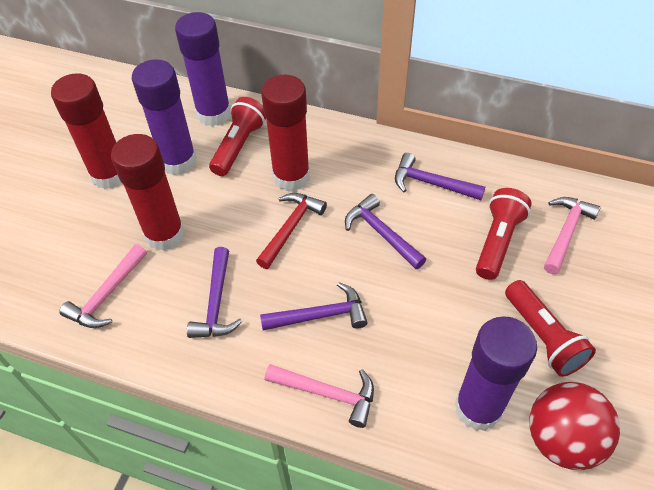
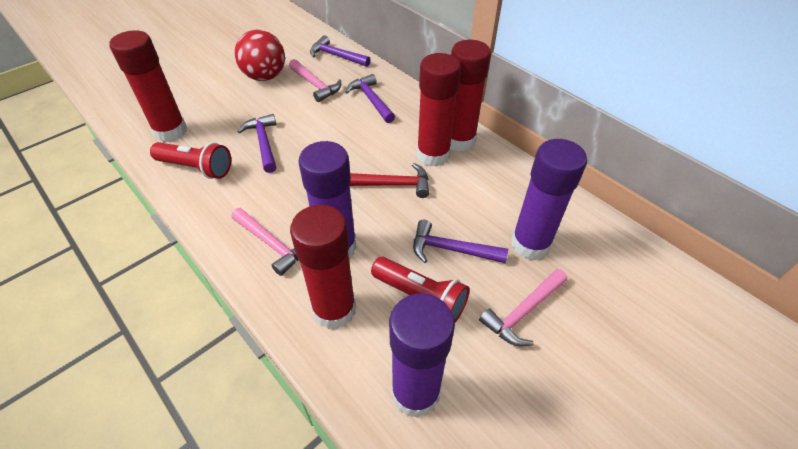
red flashlight: [209,97,266,176] [476,188,532,280] [505,280,596,377] = 3 -> [150,142,231,179] [371,257,470,322] = 2
red glue stick: [51,73,122,189] [111,134,185,251] [261,75,310,191] = 3 -> [109,30,187,142] [290,205,356,329] [417,53,461,167] [450,40,491,151] = 4

